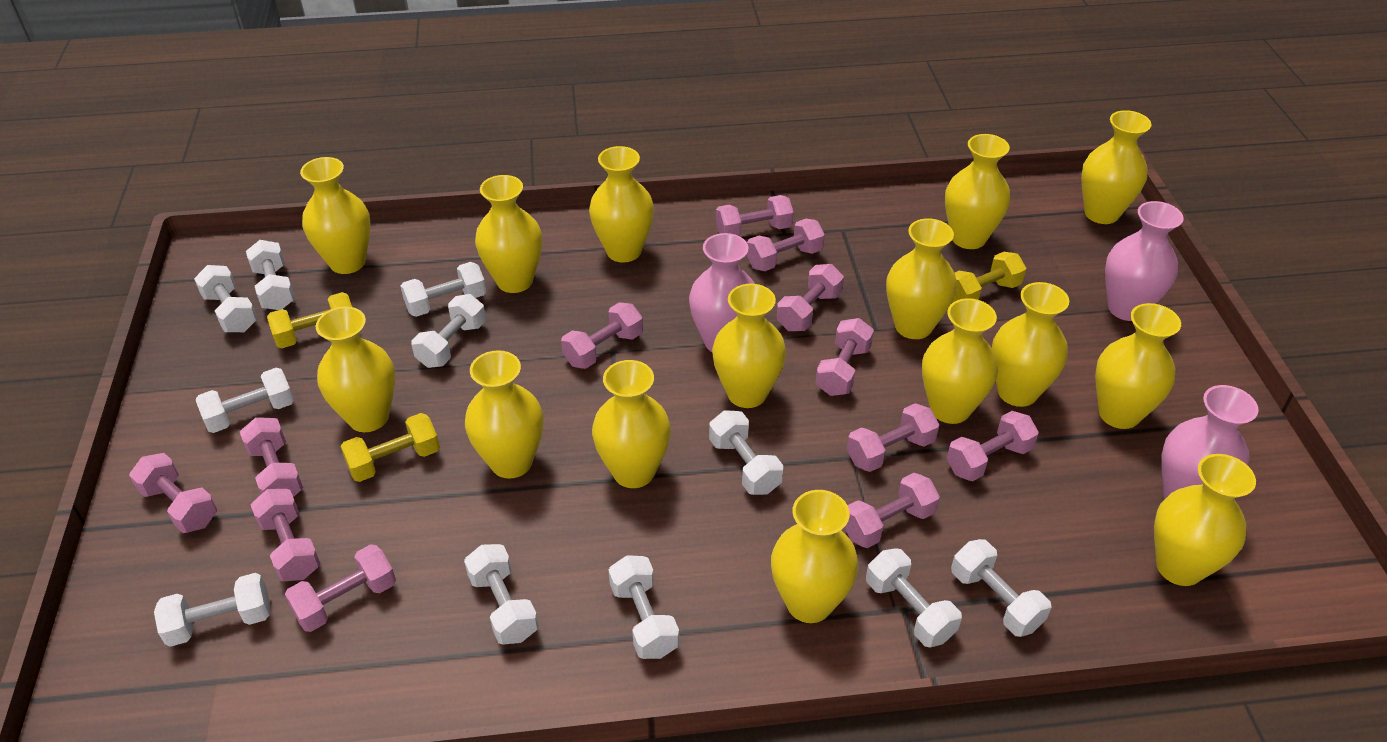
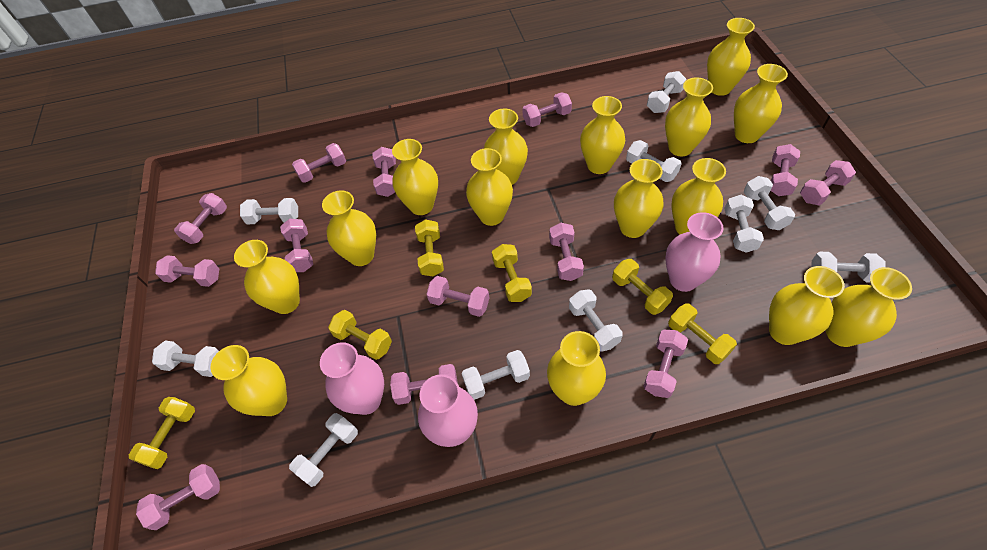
pink dumbbell: [129,453,217,533] [240,417,303,497] [251,489,321,581] [285,544,396,632] [561,302,643,369] [716,195,794,236] [746,219,825,271] [777,264,844,331] [816,318,874,396] [844,473,940,548] [847,403,939,472] [947,411,1039,481] = 12 -> [136,464,220,530] [155,255,219,287] [174,193,227,244] [280,219,313,272] [292,143,346,183] [373,147,396,197] [390,364,458,405] [427,276,489,317] [523,92,572,127] [549,223,584,281] [643,330,688,398] [771,144,800,196] [800,160,856,205] = 13
white dumbbell: [154,573,270,647] [194,265,257,332] [196,368,294,433] [246,240,295,310] [400,262,486,317] [411,294,486,368] [464,544,539,645] [609,555,679,659] [709,410,783,495] [866,548,962,647] [951,539,1052,637] = 11 -> [152,340,219,377] [240,198,298,224] [289,413,358,487] [462,350,530,400] [569,289,623,352] [626,140,682,182] [647,71,686,113] [724,195,764,253] [744,176,795,230] [812,252,886,283] = 10
yellow dumbbell: [267,292,352,349] [340,413,440,482] [952,252,1027,303] = 3 -> [129,397,195,469] [328,310,392,360] [415,219,444,276] [492,244,532,302] [612,259,673,315] [668,303,737,364] = 6

